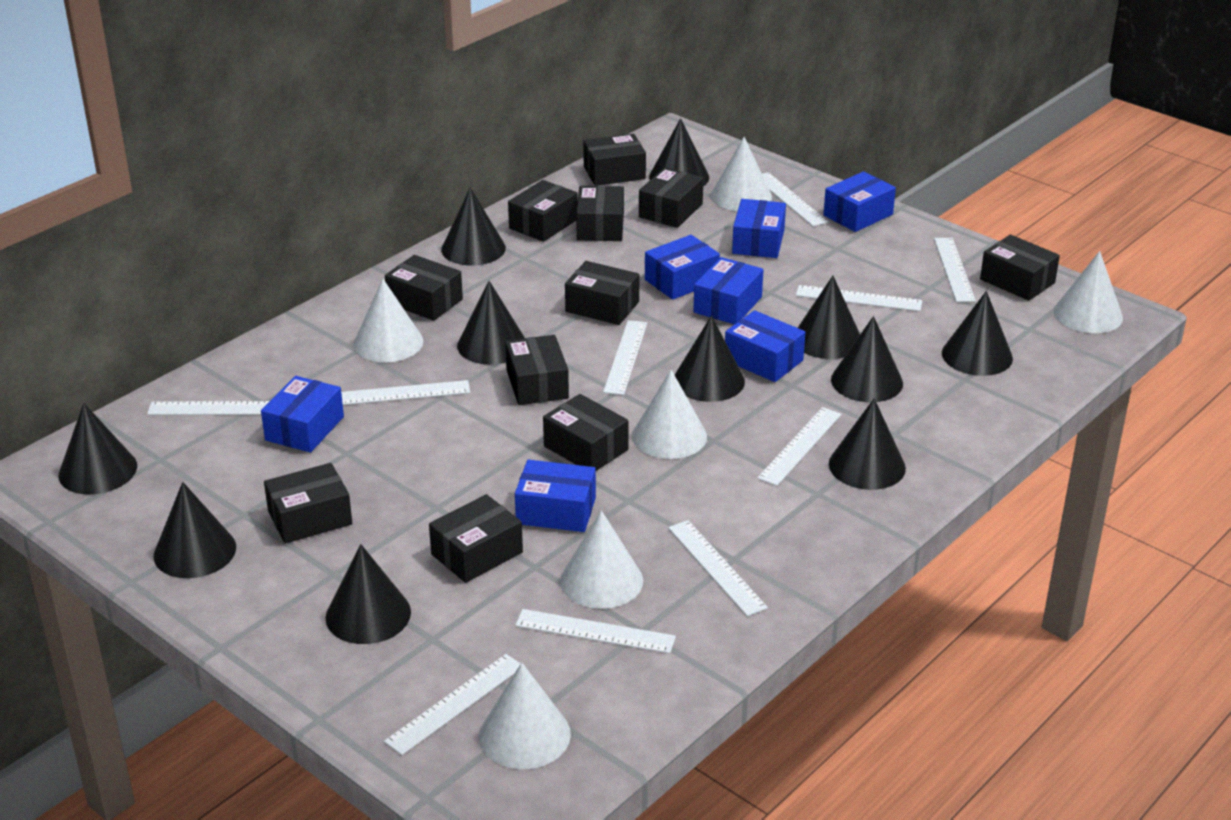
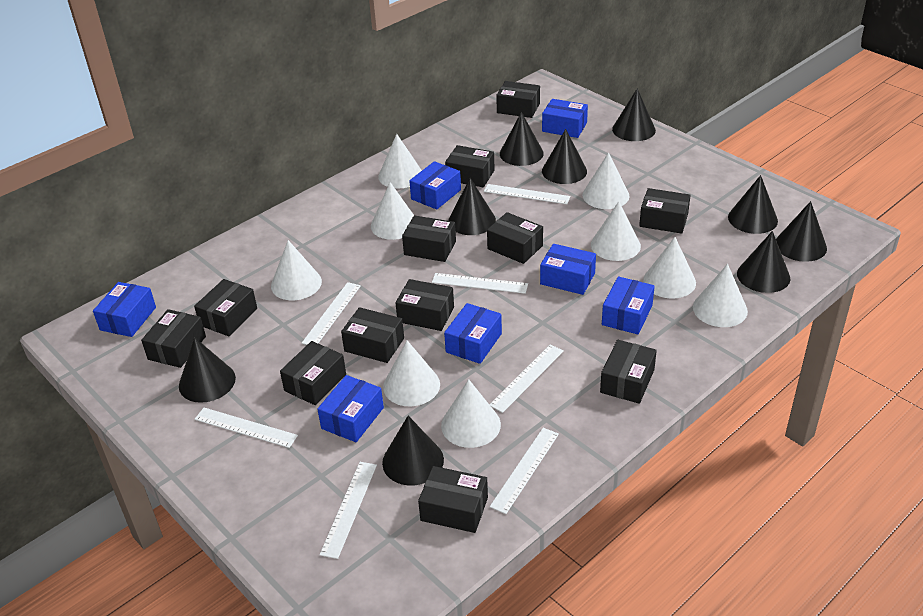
black box: [264,463,352,544] [385,255,463,321] [429,494,523,583] [505,335,569,405] [508,180,578,242] [543,394,629,471] [565,261,639,325] [576,186,624,241] [583,134,646,186] [639,167,703,228] [980,235,1060,301] = 11 -> [141,309,206,368] [194,279,257,336] [280,341,346,405] [341,307,404,363] [395,279,454,331] [402,215,456,262] [418,466,488,533] [445,145,495,187] [487,212,543,264] [496,81,540,118] [600,340,657,404] [639,188,691,234] = 12
black cone: [59,403,137,494] [154,482,236,578] [325,544,411,644] [441,187,506,266] [457,281,525,365] [649,118,709,186] [675,316,745,402] [798,276,860,359] [829,399,906,490] [831,316,903,402] [942,291,1013,376] = 11 -> [179,337,236,403] [382,416,444,485] [448,178,496,235] [500,112,544,166] [542,129,587,184] [612,88,656,141] [728,175,778,234] [737,231,790,293] [776,201,827,262] = 9
white cone: [354,279,423,363] [479,663,571,769] [560,511,643,609] [632,370,707,459] [711,137,772,211] [1054,251,1123,333] = 6 -> [271,240,322,300] [371,182,414,240] [378,134,422,188] [383,340,440,406] [441,379,501,448] [582,152,629,209] [591,202,641,261] [643,237,696,299] [693,264,748,327] = 9
white ruler: [147,401,270,415] [341,380,470,405] [384,654,521,755] [515,609,676,654] [603,320,647,395] [668,520,768,616] [757,407,842,486] [762,172,828,227] [796,285,922,311] [934,238,976,302] = 10 -> [195,408,298,448] [302,282,361,345] [320,462,377,559] [432,273,528,294] [484,184,570,204] [489,344,564,413] [490,428,559,514] = 7

